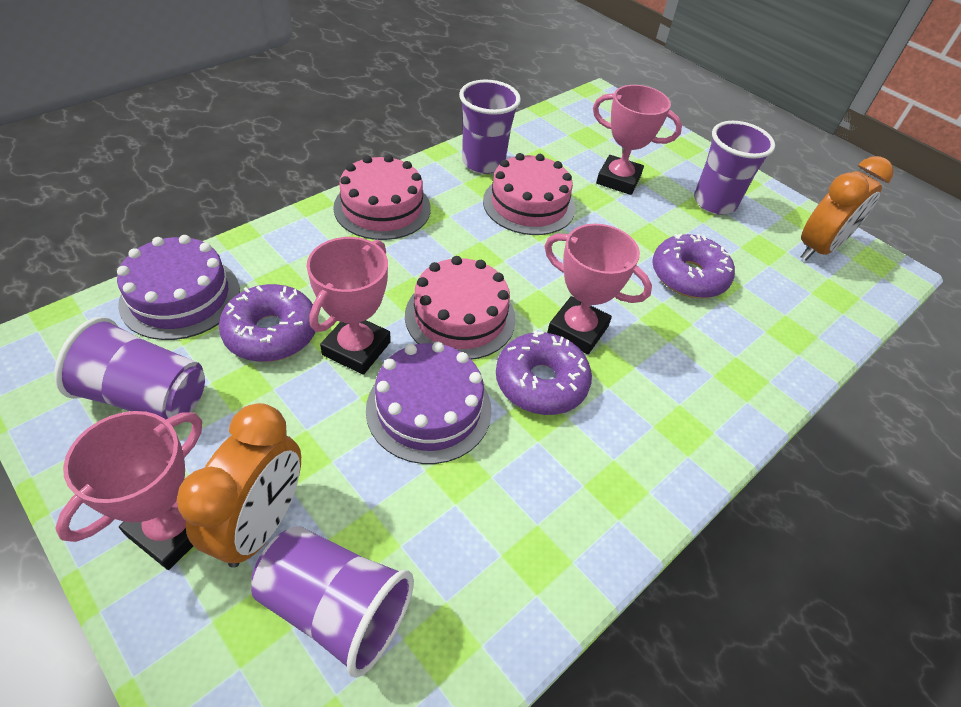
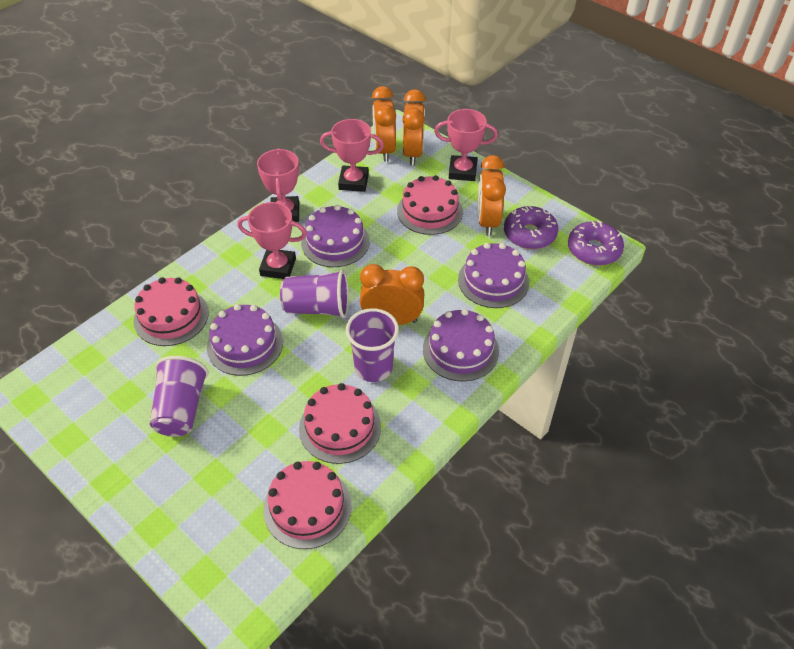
orange clock: [177,403,301,568] [801,156,894,260] = 2 -> [360,264,424,325] [372,86,396,162] [402,89,426,165] [478,155,506,236] = 4
pink cake: [333,155,431,240] [405,256,516,360] [483,153,575,235] = 3 -> [134,277,209,346] [263,461,352,549] [299,383,381,464] [397,175,463,235] = 4
purple cake: [117,235,240,340] [366,342,492,464] = 2 -> [207,304,283,376] [301,205,369,267] [423,309,499,381] [458,243,529,308] = 4
purple cup: [55,317,205,419] [251,526,414,678] [459,80,521,174] [694,121,775,215] = 4 -> [150,356,208,437] [280,270,349,318] [346,308,399,382] = 3
purple donut: [219,284,316,362] [496,331,592,415] [652,233,735,298] = 3 -> [504,205,558,249] [568,221,624,266] = 2

